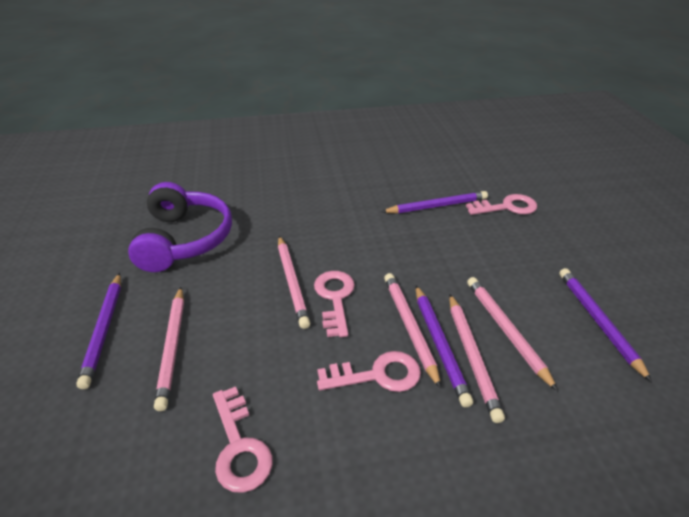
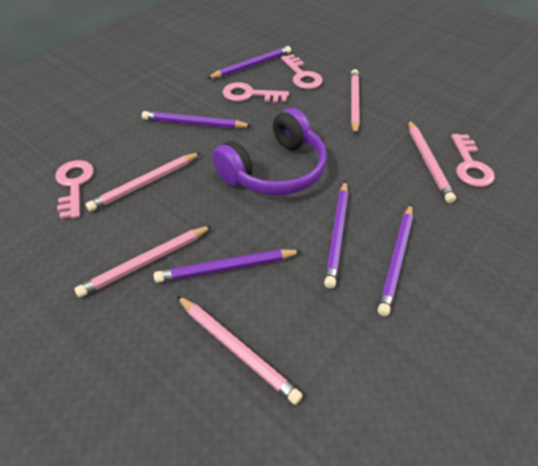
purple pencil: [76,273,121,389] [381,191,488,214] [416,285,473,407] [559,268,652,382] = 4 -> [142,111,252,129] [154,249,302,283] [207,46,291,79] [324,180,348,289] [378,204,413,316] = 5

